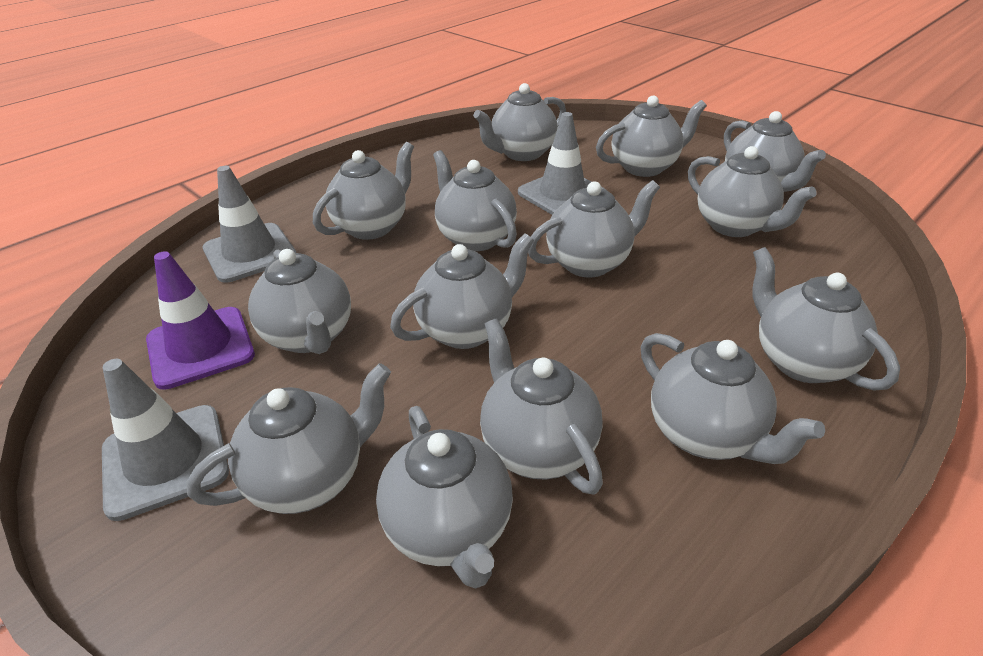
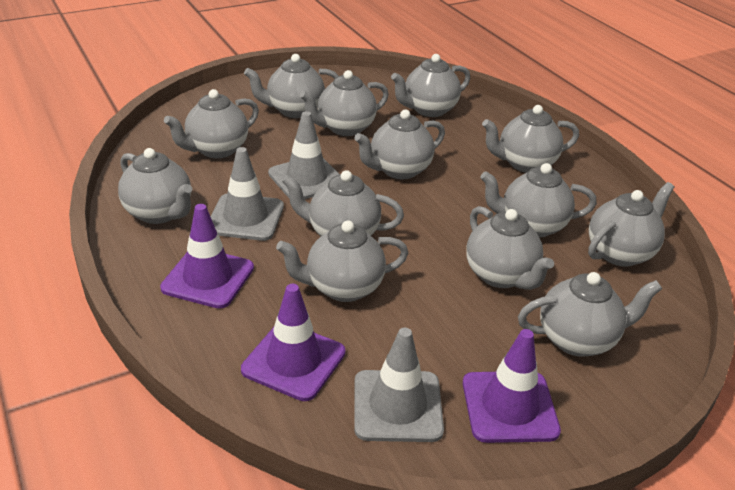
grey teapot: [186,363,391,514] [248,249,351,354] [313,142,414,240] [376,406,513,589] [390,233,534,349] [433,150,517,251] [473,83,566,161] [480,318,603,495] [528,180,660,278] [596,95,707,177] [641,333,825,464] [688,146,817,237] [724,111,826,192] [752,247,900,391] = 14 -> [118,148,193,224] [164,89,259,158] [244,54,339,118] [276,220,408,302] [282,170,404,236] [300,70,389,136] [354,110,445,179] [391,54,470,117] [466,206,554,290] [480,163,597,238] [482,105,579,173] [518,272,662,357] [588,182,674,267] = 13
purple traffic cone: [146,251,255,390] = 1 -> [160,204,254,309] [241,284,346,401] [463,329,561,443] = 3

